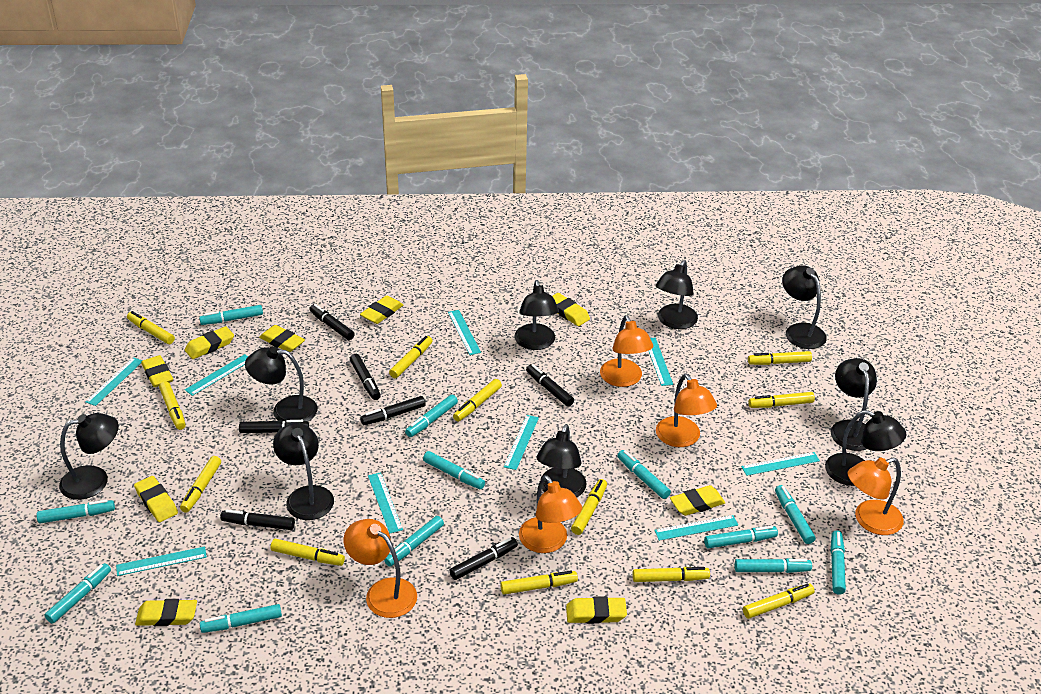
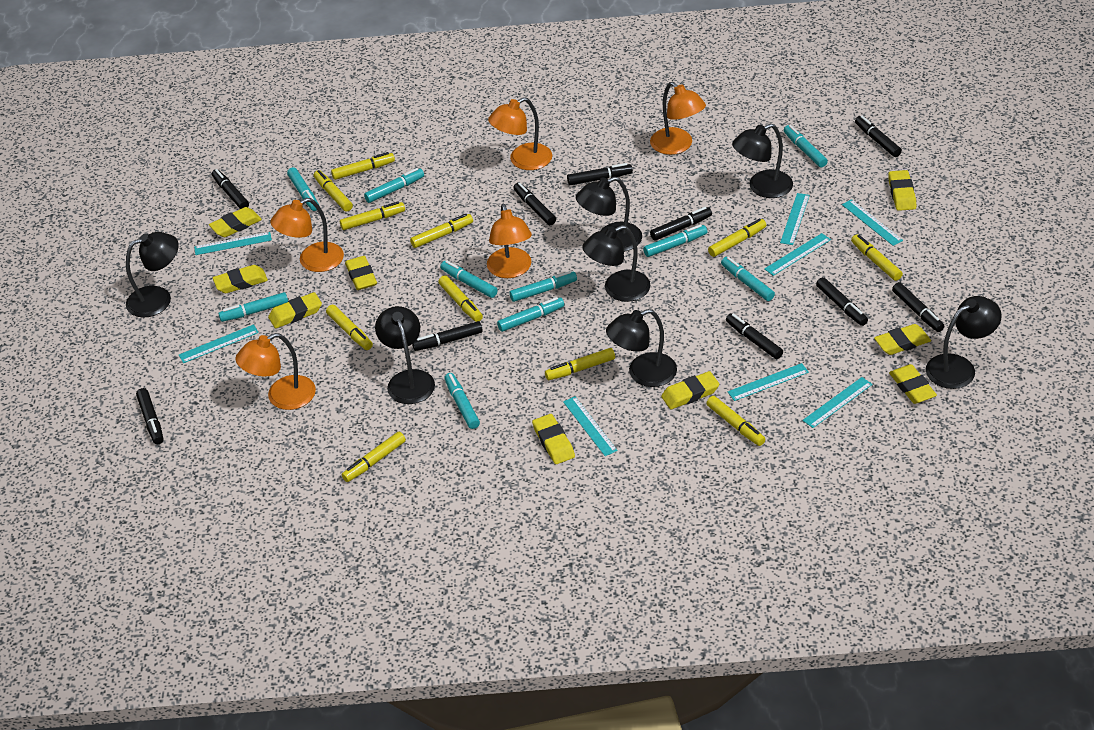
black lamp: [59,413,119,500] [245,346,318,421] [273,423,334,520] [515,280,559,350] [536,424,587,497] [656,260,698,329] [782,265,827,349] [825,410,907,486] [831,358,877,451] = 9 -> [126,232,179,317] [375,306,435,404] [576,177,642,252] [582,225,650,302] [606,309,677,387] [732,124,793,198] [926,296,1002,389] = 7
black marker: [220,510,295,530] [239,420,309,433] [309,304,354,340] [350,354,381,400] [360,396,426,425] [449,537,518,580] [526,364,574,407] = 7 -> [136,388,164,444] [212,169,249,209] [412,321,483,351] [513,183,556,225] [567,163,633,185] [650,207,712,241] [726,313,783,359] [816,277,868,326] [855,116,902,157] [892,282,945,332] = 10
turquoise marker: [37,500,115,523] [44,563,111,624] [199,305,263,325] [200,604,282,633] [384,516,444,567] [405,395,458,437] [423,451,485,489] [617,450,671,499] [704,526,778,548] [735,558,812,573] [775,485,816,544] [830,531,846,594] = 12 -> [218,292,288,322] [287,167,319,211] [364,168,424,203] [440,261,498,298] [444,373,480,429] [497,297,564,332] [509,271,577,302] [643,224,707,257] [721,257,775,301] [784,125,828,168] = 10
turquoise ruler: [85,357,143,406] [116,546,207,576] [185,354,248,396] [368,472,403,534] [448,310,481,355] [504,415,539,470] [648,338,673,386] [654,515,738,541] [741,452,820,476] = 9 -> [179,324,259,363] [194,232,272,255] [563,396,618,456] [728,363,809,401] [764,233,831,276] [780,193,810,245] [803,377,872,428] [842,199,903,246] = 8
yellow marker: [127,311,175,344] [159,381,186,430] [180,456,221,513] [271,539,345,566] [389,336,433,378] [453,379,502,421] [500,570,578,595] [571,479,607,535] [632,567,710,582] [743,583,815,619] [748,351,812,365] [748,392,815,408] = 12 -> [314,170,353,211] [326,305,373,350] [331,152,395,180] [340,202,405,230] [342,432,406,482] [410,214,473,248] [438,275,483,322] [545,348,615,380] [706,396,765,446] [708,219,766,257] [851,234,903,281] = 11

